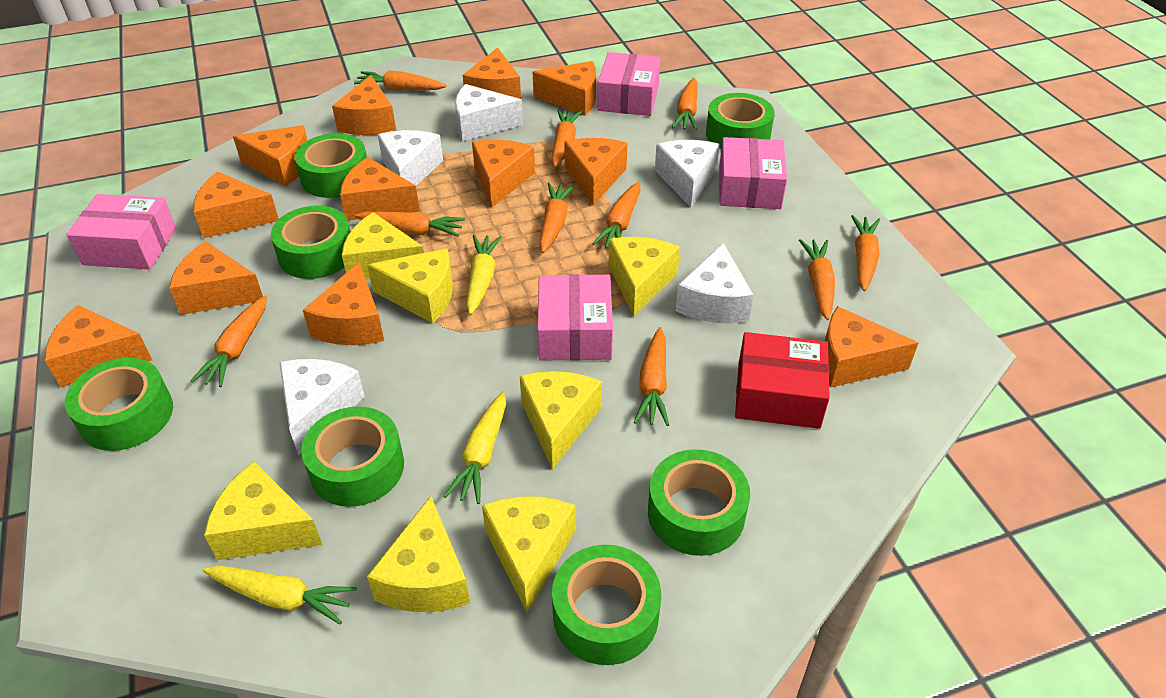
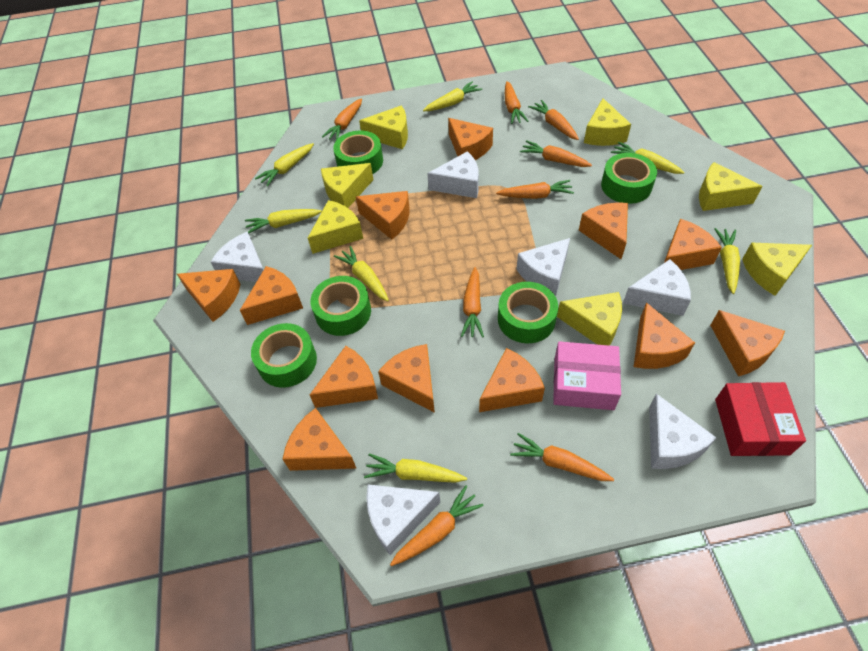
green tape: [64,358,173,451] [271,206,350,279] [295,133,367,198] [301,406,404,507] [552,545,661,665] [648,449,750,556] [706,93,775,148] = 7 -> [251,323,317,388] [310,276,371,336] [333,130,383,174] [498,282,558,343] [601,153,657,204] = 5
orange carrot: [190,295,267,387] [354,71,447,90] [355,212,465,237] [539,183,575,253] [552,109,582,167] [592,182,641,248] [634,327,669,426] [672,78,698,130] [799,239,835,320] [851,215,880,291] = 10 -> [322,98,362,140] [390,485,484,566] [461,267,484,337] [496,180,574,199] [505,81,528,124] [510,433,614,481] [520,140,592,167] [528,100,579,140] = 8
pink box: [66,194,177,270] [537,274,613,360] [597,52,661,116] [719,137,787,209] = 4 -> [553,341,621,410] = 1
white cheese: [279,359,365,455] [378,130,443,185] [455,84,523,141] [655,140,720,207] [676,243,754,323] = 5 -> [211,232,264,282] [366,484,440,555] [427,151,479,198] [517,238,570,296] [623,259,691,316] [649,394,716,469] = 6
yellow carrot: [203,566,357,624] [444,391,506,504] [466,235,502,315] = 3 -> [245,209,322,234] [255,143,314,187] [334,246,389,302] [364,453,467,483] [423,81,482,111] [611,142,685,174] [715,228,740,294] = 7

